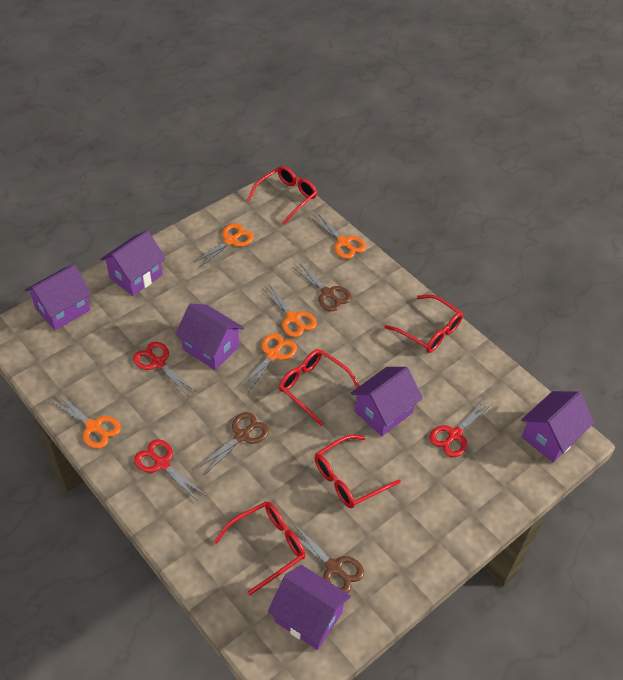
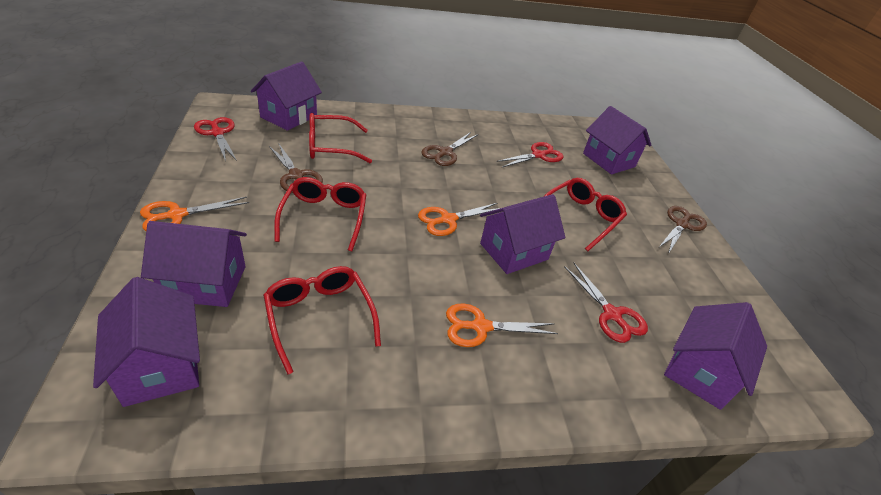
orange scissors: [50,394,121,449] [193,224,254,268] [240,333,297,392] [261,284,317,337] [311,213,366,259] = 5 -> [140,197,249,231] [418,203,500,236] [446,303,558,347] = 3
red glasses: [214,501,306,595] [247,166,317,225] [279,349,359,427] [315,435,401,508] [384,294,463,353] = 5 -> [263,266,381,374] [274,177,366,251] [309,113,372,163] [543,178,627,251] = 4

